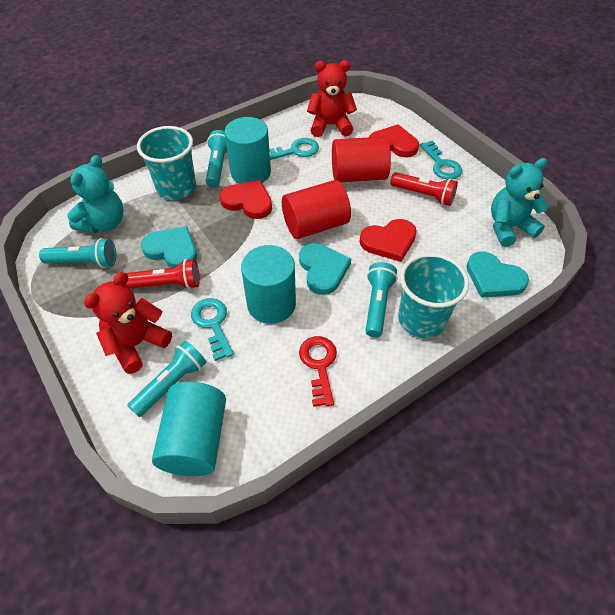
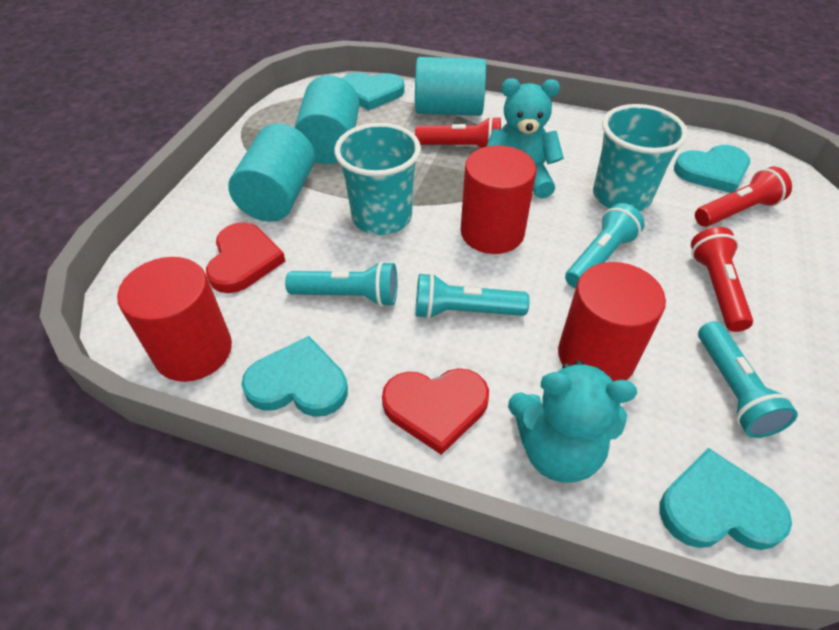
red cylinder: [282,180,351,239] [332,136,391,182] = 2 -> [117,257,232,382] [461,145,536,254] [558,262,666,381] = 3
red flashlight: [126,259,200,289] [390,172,458,206] = 2 -> [415,116,501,148] [691,227,753,332] [695,167,792,227] = 3
red heart: [220,180,272,219] [359,219,417,262] [369,124,419,157] = 3 -> [206,222,285,293] [382,368,489,455] = 2
red key: [299,336,337,407] = 1 -> none = 0
red teddy bear: [84,272,172,374] [307,60,357,137] = 2 -> none = 0
turquoise heart: [141,226,197,268] [299,243,351,295] [466,252,529,298] = 3 -> [241,336,348,417] [342,73,405,110] [659,448,792,550] [674,145,750,193] = 4
turquoise key: [191,298,234,361] [269,138,319,160] [420,140,462,179] = 3 -> none = 0

